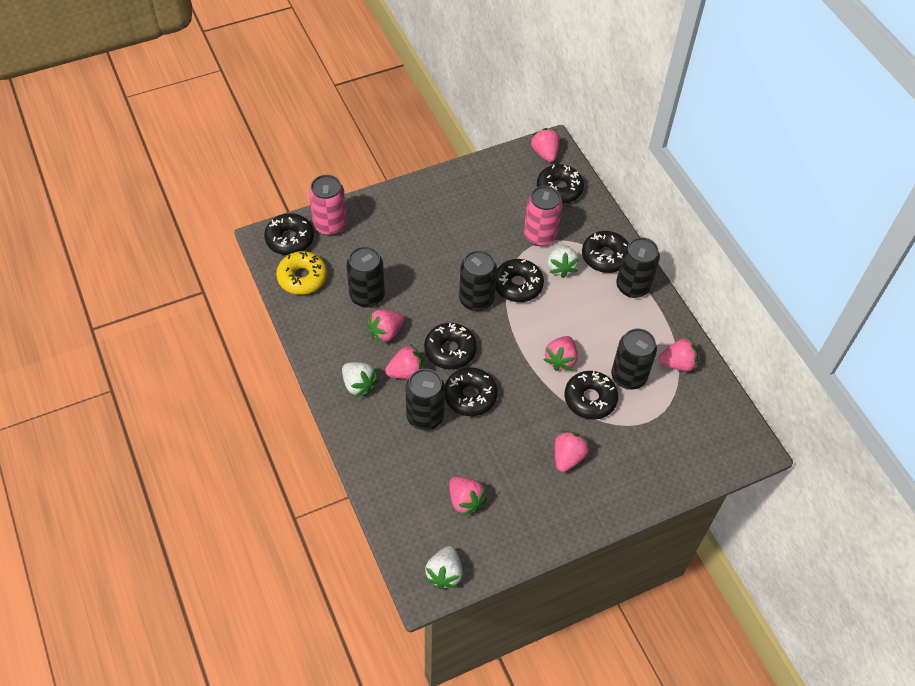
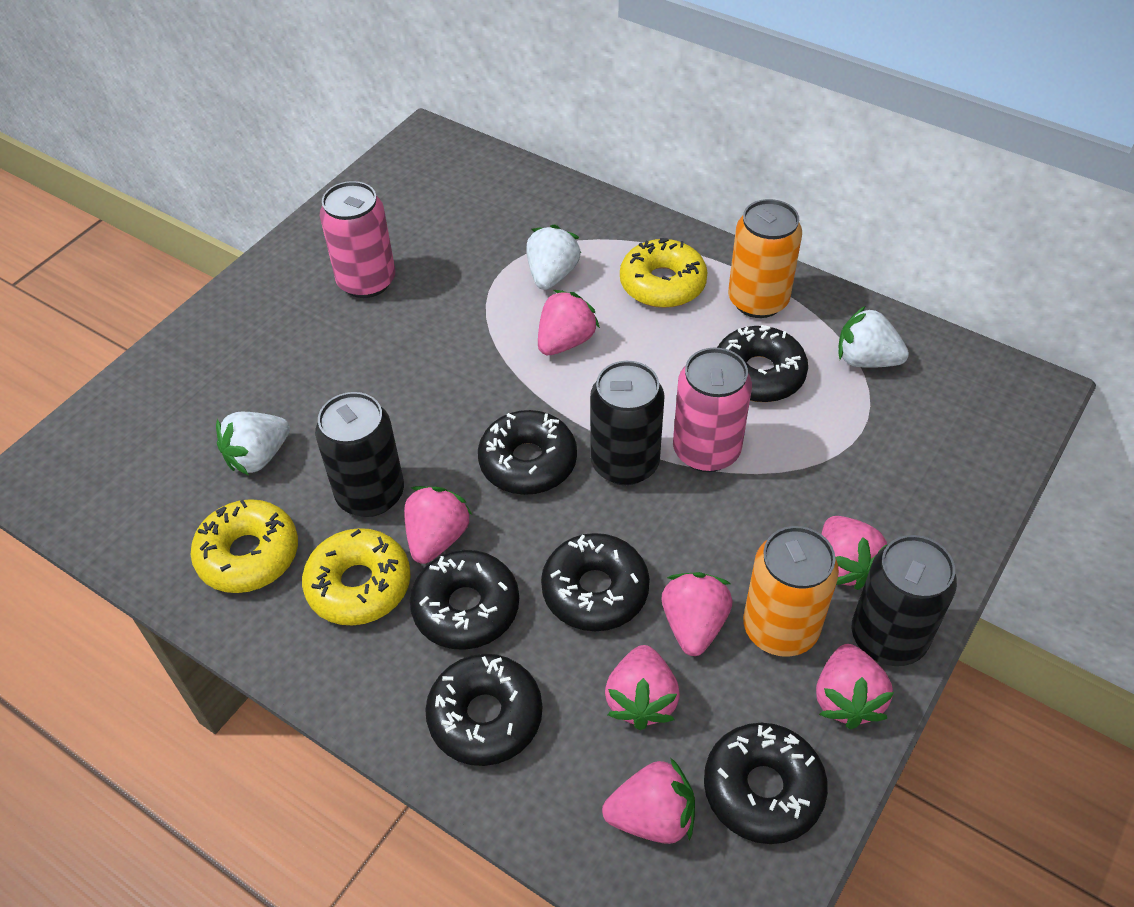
black can: [346,246,385,308] [405,369,445,430] [459,250,497,311] [611,328,657,390] [616,237,660,298] = 5 -> [315,392,404,517] [590,361,665,485] [851,535,957,666] = 3
black donut: [264,213,314,255] [424,323,477,369] [445,367,498,416] [495,259,544,302] [537,164,584,204] [564,371,618,420] [582,231,629,273] = 7 -> [410,550,519,650] [425,654,542,766] [478,410,577,495] [541,533,650,631] [704,723,828,844] [717,325,808,402] = 6
orange can: none = 0 -> [728,199,802,318] [743,526,839,657] = 2
yellow donut: [276,251,327,295] = 1 -> [191,499,298,593] [302,528,411,626] [620,238,708,308] = 3

